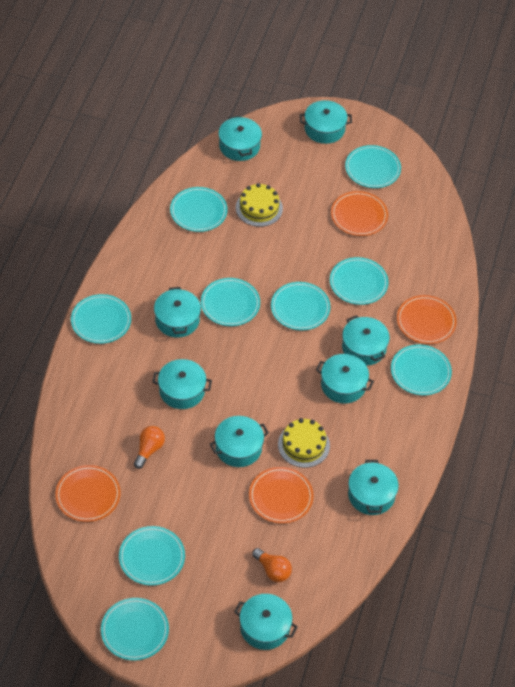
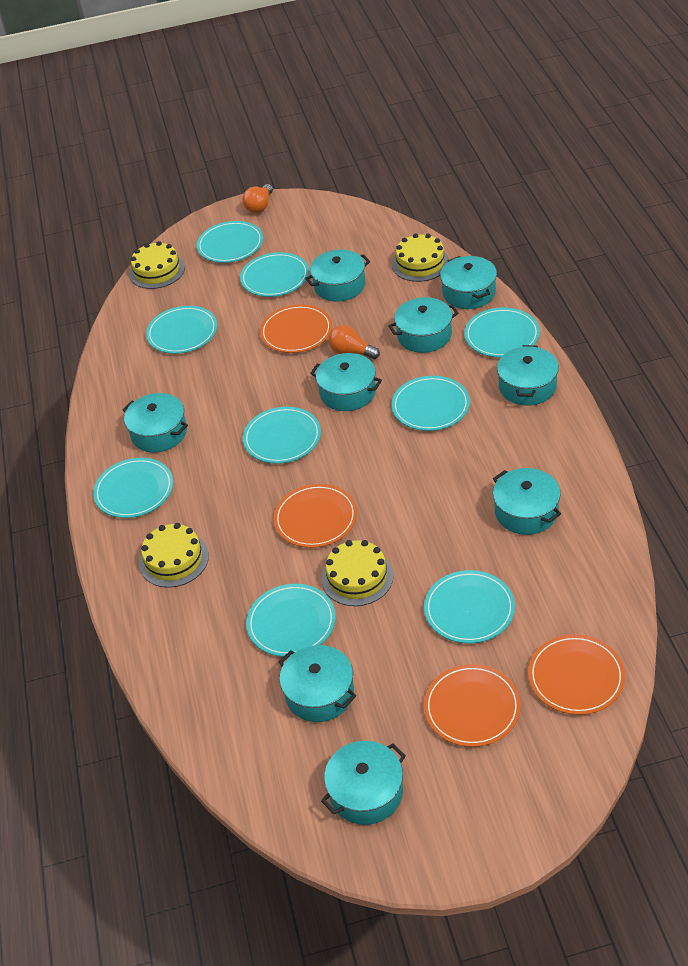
yellow cake: [236,183,283,227] [278,418,330,468] = 2 -> [129,241,185,289] [139,523,209,588] [321,540,394,606] [392,233,449,282] = 4

